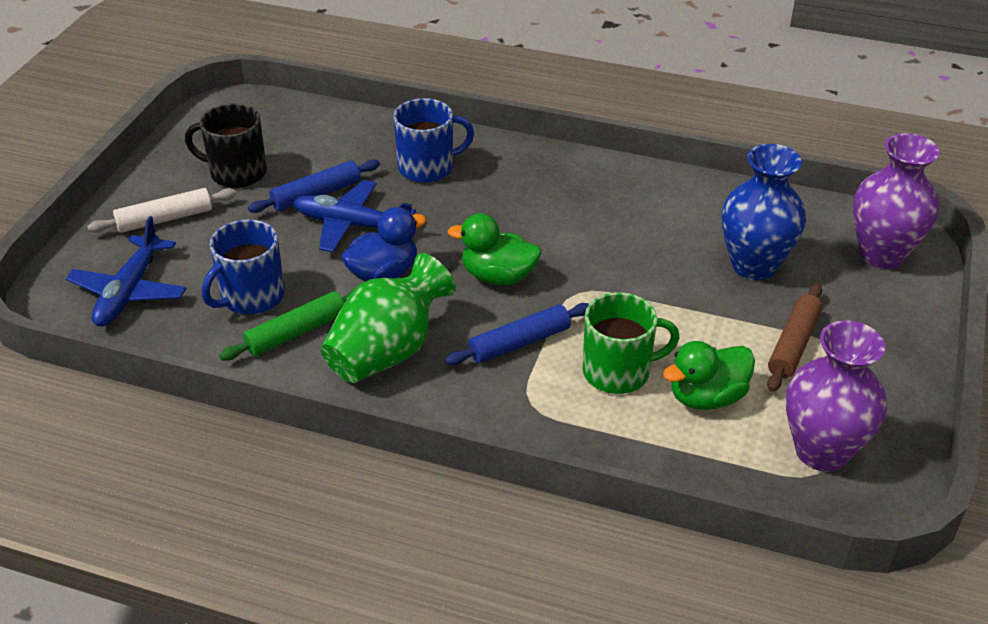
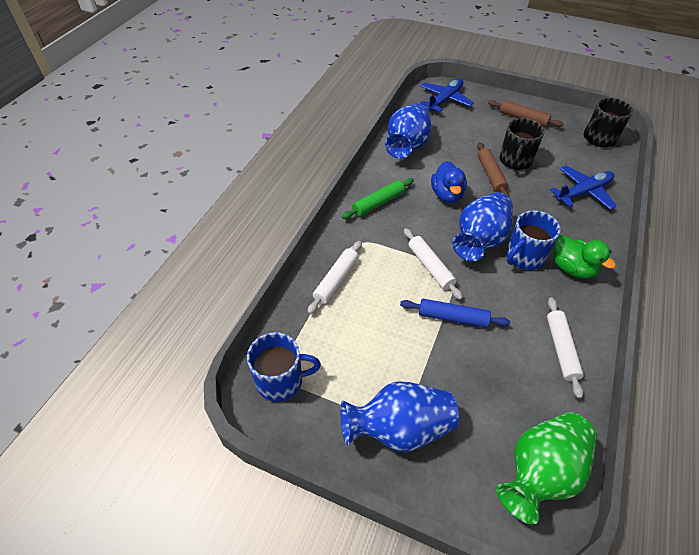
black mug: [185,103,267,188] = 1 -> [499,118,544,170] [584,98,633,148] = 2
blue rolling pin: [248,159,380,213] [445,303,589,366] = 2 -> [400,299,510,328] = 1
blue vase: [722,144,806,280] = 1 -> [341,381,459,452] [385,103,431,159] [452,192,513,261] = 3
brown rolling pin: [767,284,822,392] = 1 -> [477,142,509,197] [488,100,564,127] = 2
green duck: [447,213,541,285] [663,341,755,410] = 2 -> [553,235,616,278] = 1
green mug: [583,292,680,394] = 1 -> none = 0
purple vase: [786,320,887,472] [853,133,940,269] = 2 -> none = 0
white rolling pin: [87,188,236,233] = 1 -> [307,241,362,314] [404,228,463,300] [547,297,584,399] = 3

